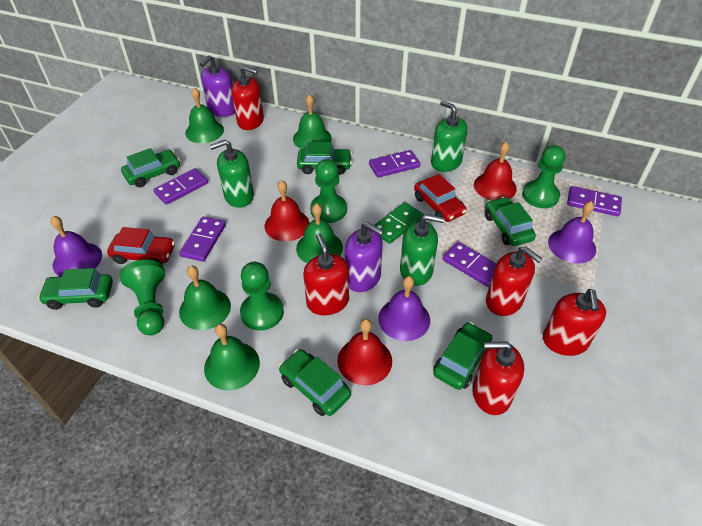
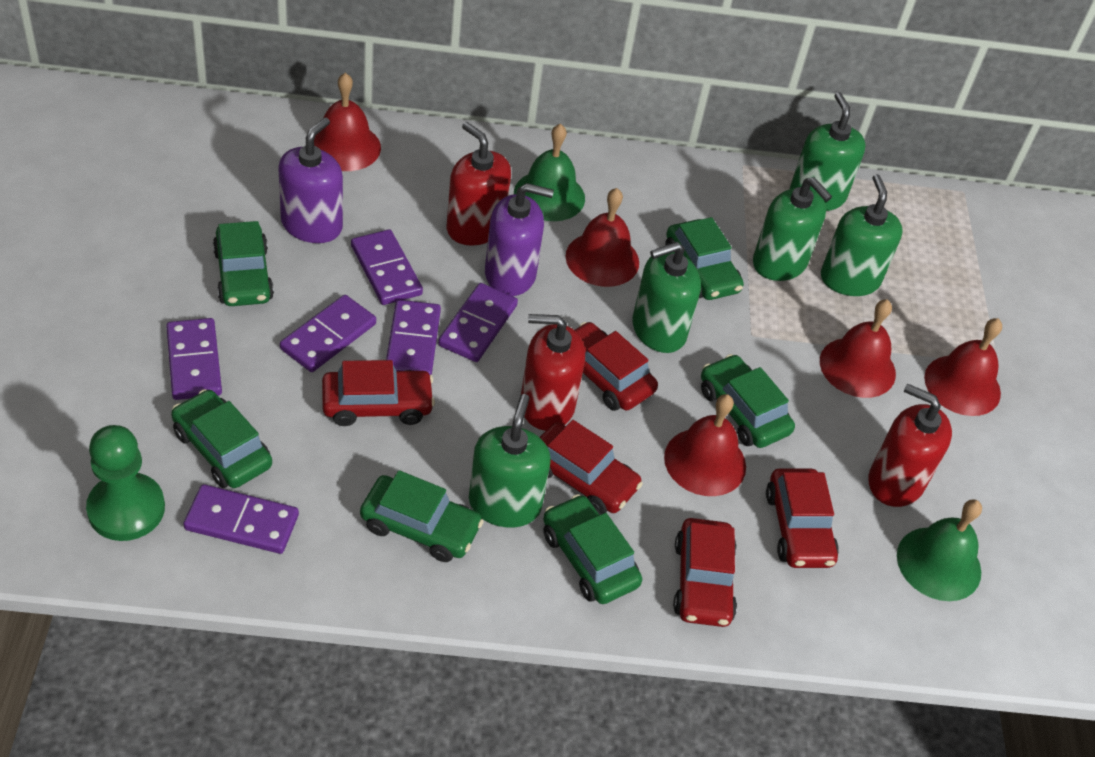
green bell: [179,266,231,330] [185,87,224,143] [204,324,260,391] [293,94,332,149] [296,203,343,263] = 5 -> [514,124,585,221] [897,499,982,601] = 2
green domino: [374,202,423,244] = 1 -> none = 0
green pawn: [120,260,165,335] [240,262,284,331] [310,159,347,223] [522,145,565,208] = 4 -> [86,425,165,541] = 1
green soap dispenser: [210,140,254,208] [400,214,445,286] [431,101,468,172] = 3 -> [469,394,551,527] [632,242,701,353] [753,177,832,281] [790,92,866,211] [821,174,903,296] = 5
purple bell: [50,216,102,276] [378,276,430,341] [548,201,596,264] = 3 -> none = 0
purple domino: [153,168,208,205] [179,217,226,262] [369,150,420,178] [443,242,497,287] [567,186,622,216] = 5 -> [166,318,222,400] [183,484,299,554] [280,295,376,372] [351,229,423,305] [386,300,441,375] [438,283,518,362] = 6
red bell: [265,180,309,241] [337,319,392,385] [474,142,517,200] = 3 -> [314,73,381,171] [565,188,639,287] [664,394,746,496] [820,299,896,398] [924,318,1002,416] = 5
red car: [107,227,175,264] [414,174,467,222] = 2 -> [322,360,435,426] [540,420,643,514] [575,322,658,411] [673,518,737,627] [766,468,839,568] = 5
red soap dispenser: [232,66,264,130] [303,233,349,315] [472,341,524,415] [486,247,542,316] [543,289,606,356] = 5 -> [447,122,511,246] [521,314,585,431] [869,384,952,507] = 3

